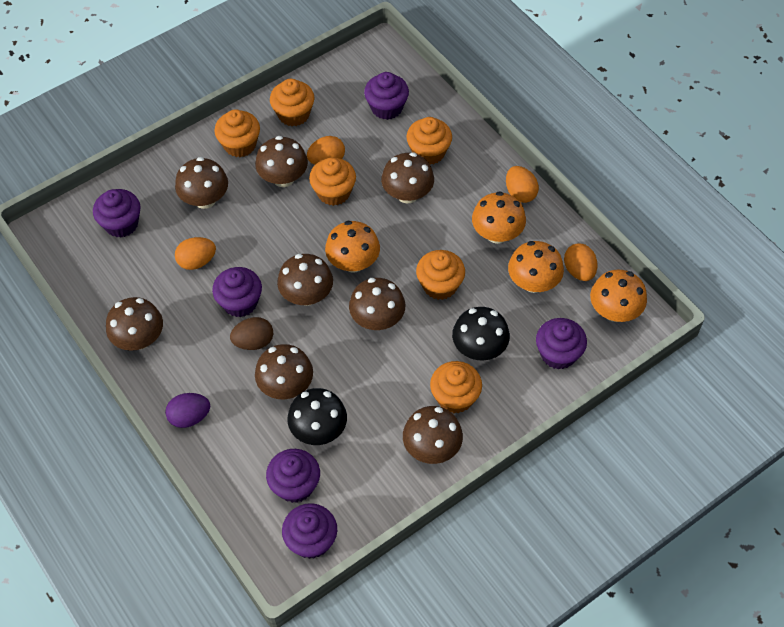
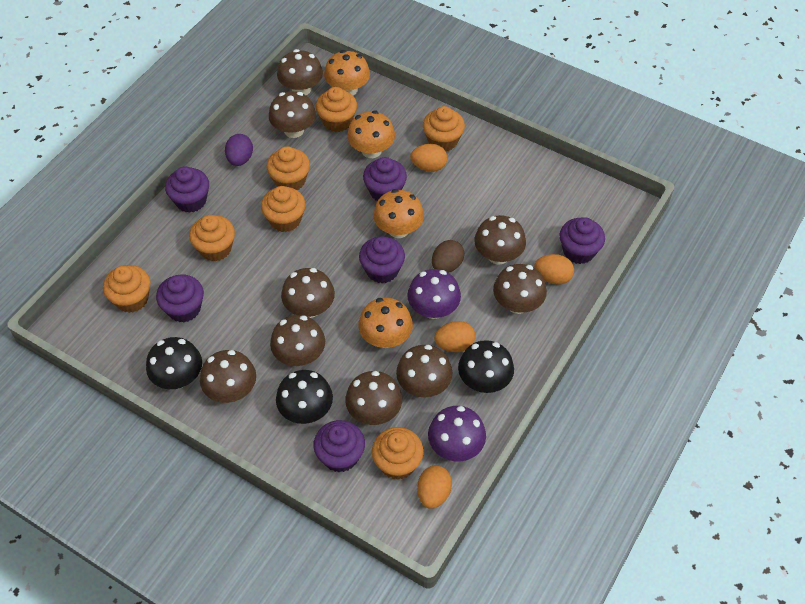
black mushroom: [287,388,347,445] [452,307,510,361] = 2 -> [146,337,202,389] [276,370,333,424] [458,340,514,393] = 3
brown mushroom: [106,297,163,351] [175,157,228,209] [255,136,308,187] [255,344,313,400] [277,254,333,306] [349,278,405,330] [381,152,434,203] [403,406,463,464] = 8 -> [200,350,256,403] [269,91,316,138] [270,315,325,366] [277,49,323,95] [281,268,335,318] [345,371,402,425] [396,345,452,397] [474,215,526,265] [493,264,547,314] = 9
orange cupcake: [214,109,260,157] [270,79,315,126] [309,157,356,206] [406,117,452,165] [416,250,465,300] [430,361,482,413] = 6 -> [103,265,150,313] [189,215,235,261] [261,186,306,232] [267,146,310,190] [316,87,357,132] [372,427,424,480] [423,106,465,151] = 7
purple mushroom: none = 0 -> [407,269,461,319] [428,406,486,461] = 2

